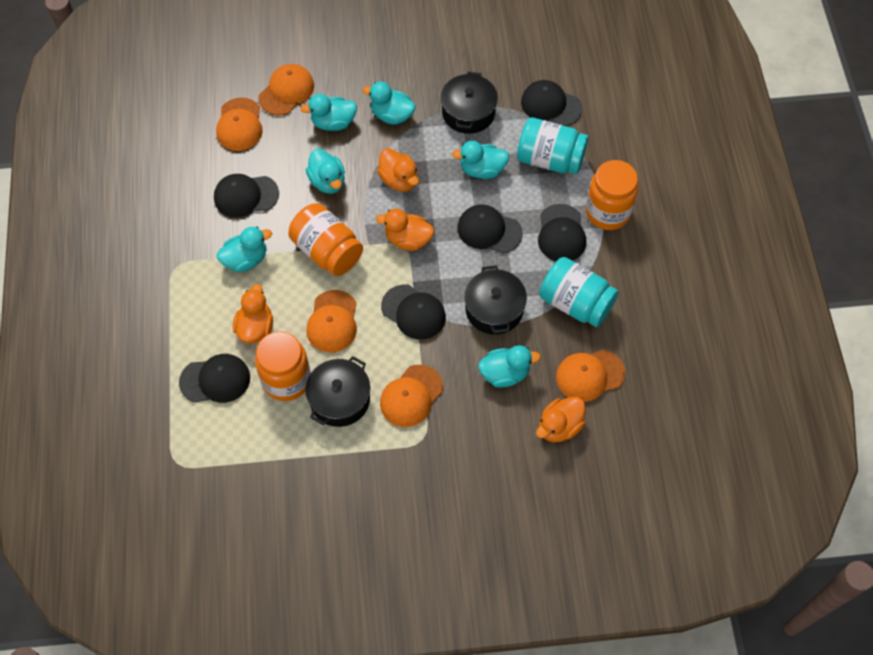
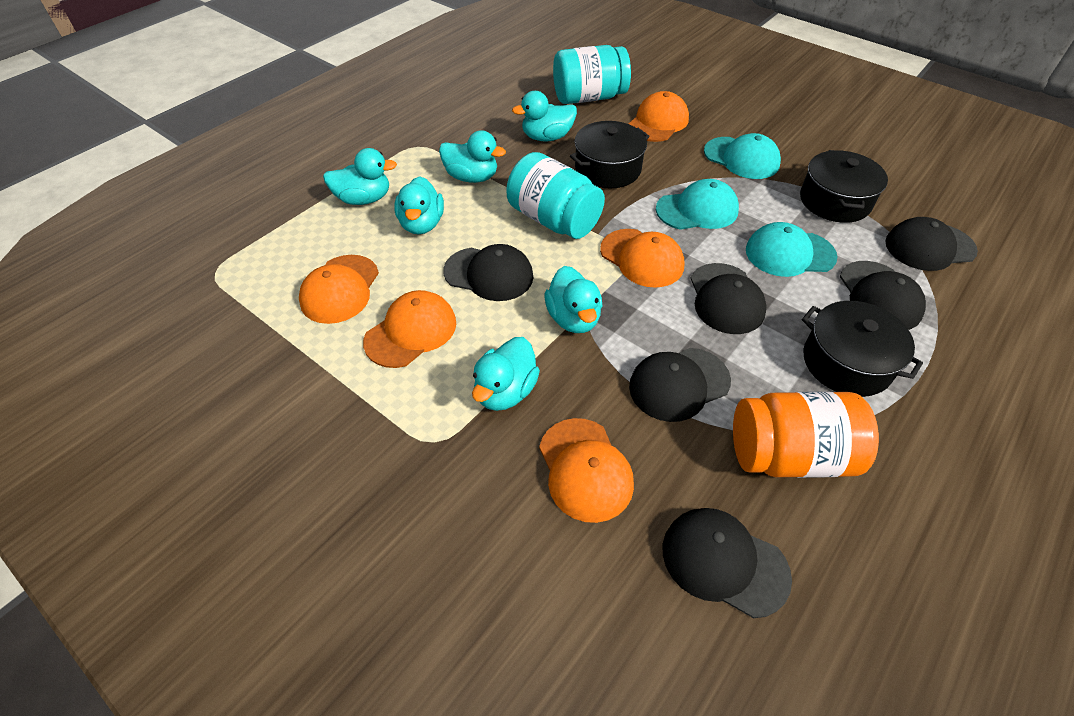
orange duck: [233,284,273,343] [376,209,434,251] [377,148,419,191] [536,397,586,443] = 4 -> none = 0
orange jar: [255,331,311,401] [288,203,363,276] [586,160,638,230] = 3 -> [733,391,879,478] = 1
turquoise cap: none = 0 -> [656,179,739,230] [704,133,781,179] [746,222,838,277] = 3

